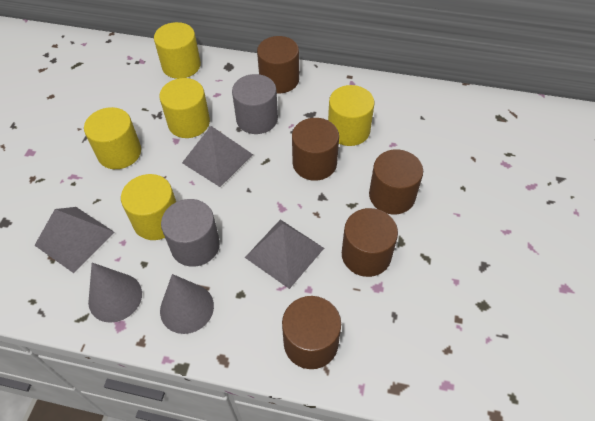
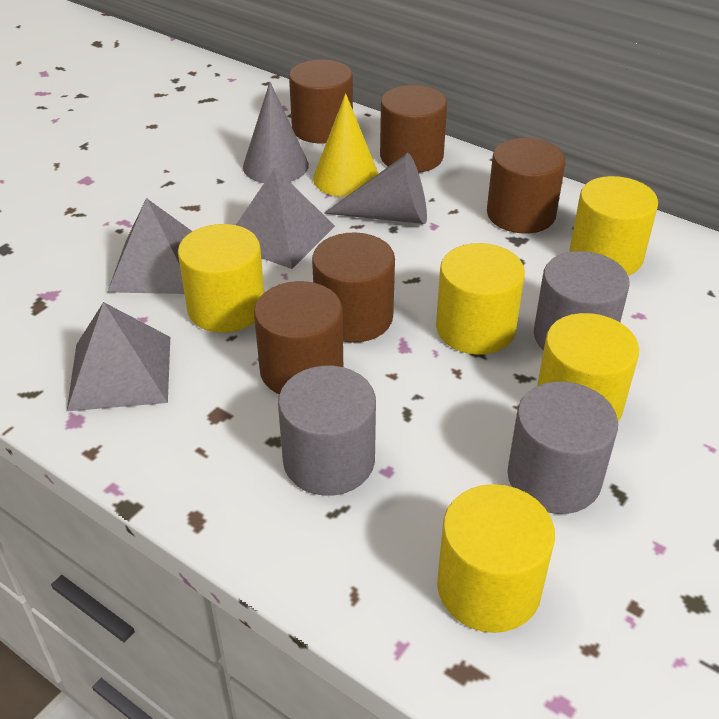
grey cylinder: [161,199,220,267] [232,74,278,134] = 2 -> [278,366,376,496] [507,382,618,514] [534,251,630,351] = 3
yellow cone: none = 0 -> [313,93,379,197] = 1

